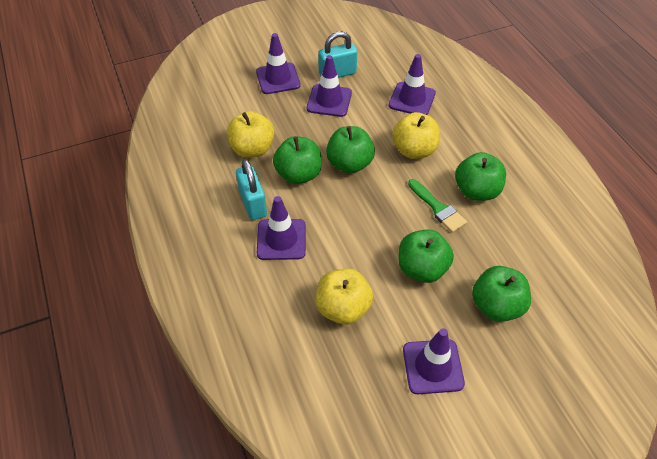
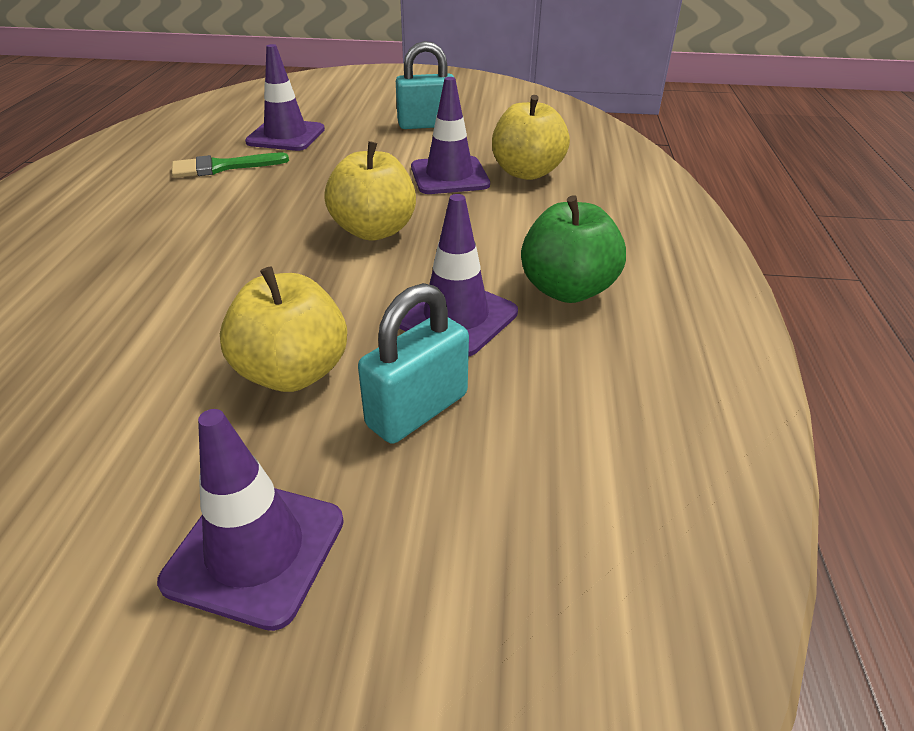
green apple: [273,136,322,184] [326,126,375,173] [399,229,454,283] [455,152,506,201] [472,266,531,322] = 5 -> [521,195,626,303] = 1
purple traffic cone: [256,33,301,94] [257,196,306,260] [307,55,352,117] [389,54,436,115] [403,328,465,394] = 5 -> [157,409,344,631] [245,44,325,151] [399,194,518,357] [411,77,490,194] = 4

